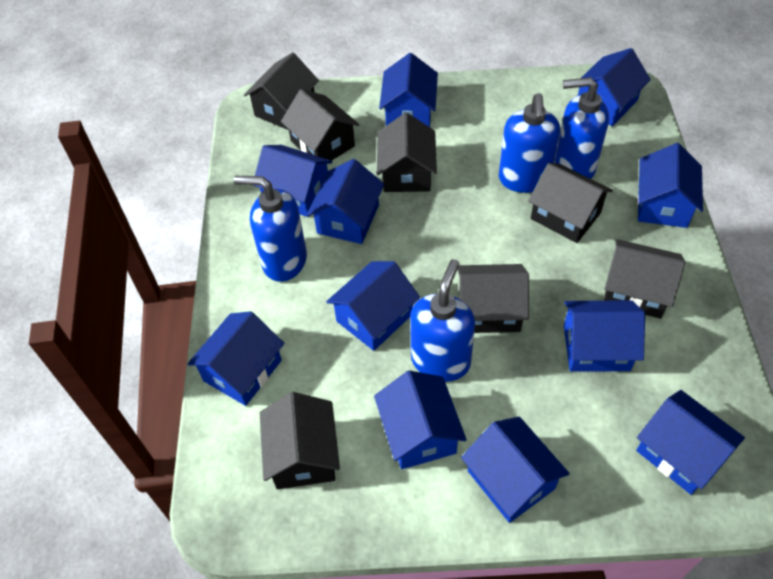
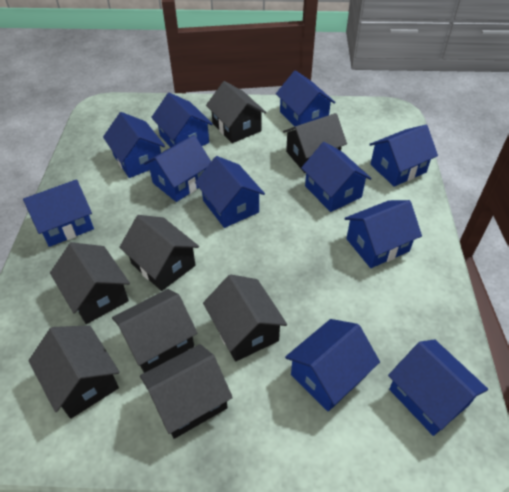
black house: [244,52,319,130] [260,392,340,489] [281,89,359,161] [377,113,437,192] [457,264,529,333] [528,163,613,243] [603,239,685,319] = 7 -> [29,325,120,419] [50,242,130,324] [112,289,197,373] [119,215,199,291] [140,344,233,439] [203,274,287,362] [206,81,267,143] [283,113,347,173] = 8
blue soap dispenser: [234,176,307,282] [410,259,475,382] [499,93,560,193] [555,77,609,179] = 4 -> none = 0

